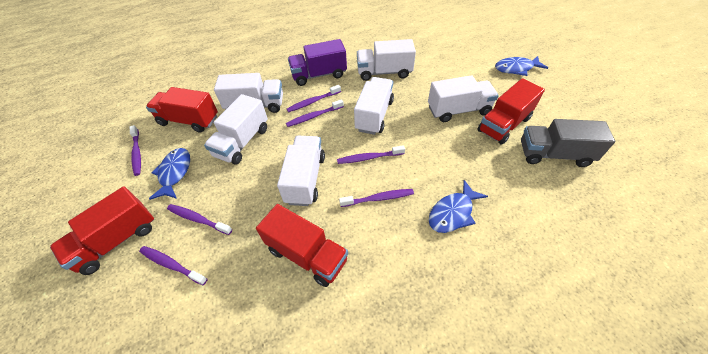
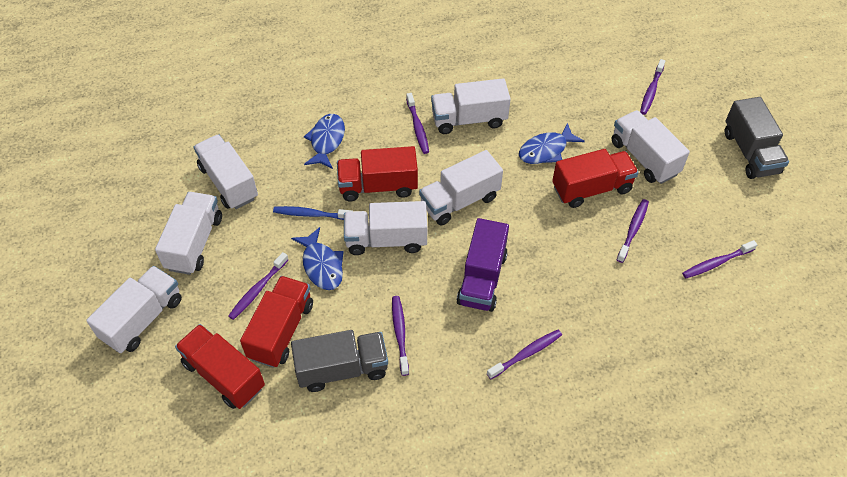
blue toothbrush: none = 0 -> [273,206,352,220] = 1
grey truck: [521,119,615,167] = 1 -> [291,330,388,392] [725,97,789,179] = 2
white truck: [204,94,268,165] [214,73,283,113] [277,136,325,206] [354,77,394,135] [357,39,416,81] [428,75,499,122] = 6 -> [86,266,182,353] [155,192,222,275] [194,134,258,209] [344,201,427,255] [419,150,503,226] [431,78,511,134] [612,110,690,184] = 7

